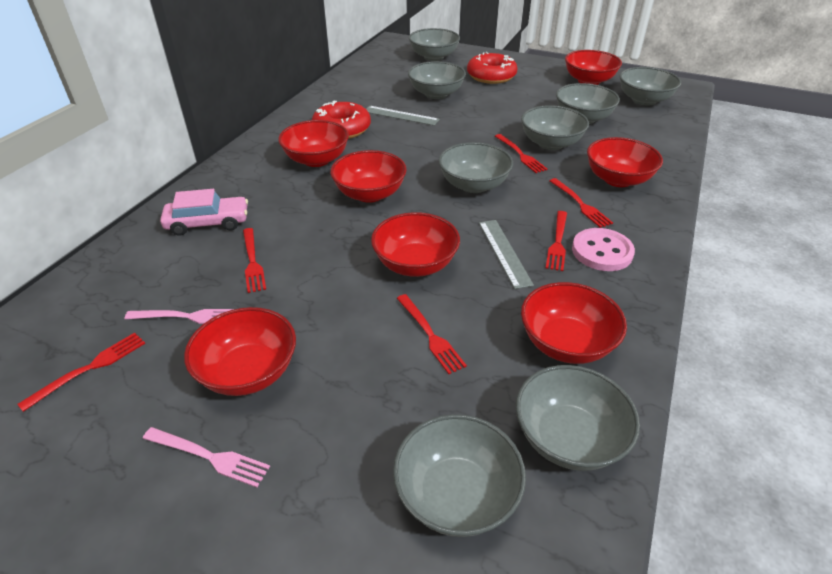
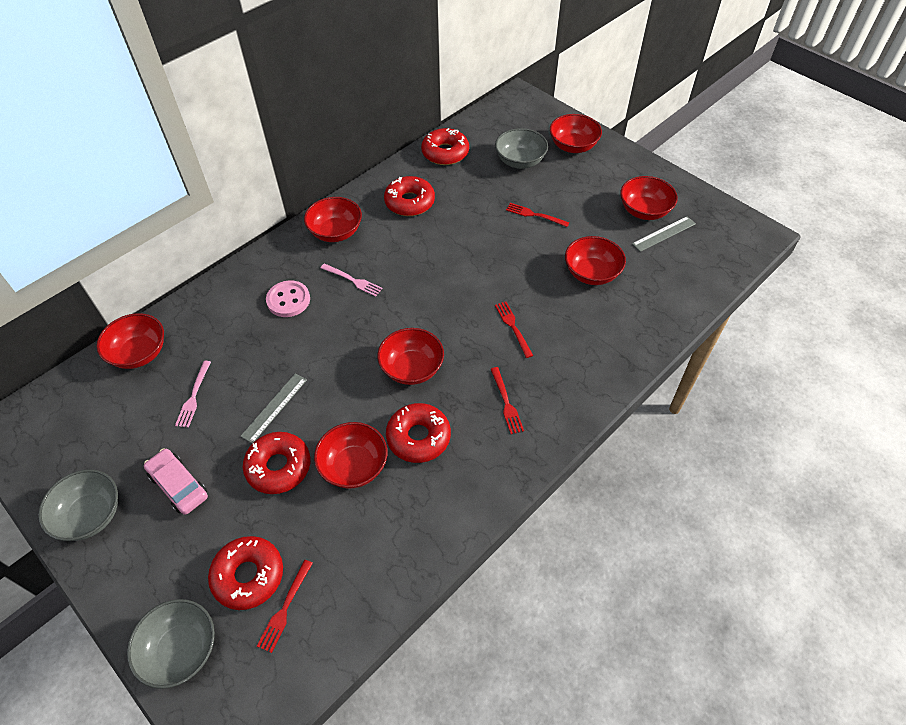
grey bowl: [393,414,526,537] [408,61,466,99] [409,28,460,61] [438,142,513,193] [516,365,640,471] [521,105,589,150] [556,83,620,124] [619,67,681,105] = 8 -> [38,469,118,541] [127,599,215,689] [495,128,548,169] = 3
red donut: [312,101,371,139] [467,52,518,84] = 2 -> [208,536,283,610] [243,432,311,494] [384,176,435,216] [386,403,451,463] [421,128,469,165] = 5
red fork: [18,333,145,412] [243,228,266,293] [397,294,467,374] [495,134,548,173] [546,211,567,271] [550,178,613,228] = 6 -> [257,560,313,653] [491,367,524,434] [495,302,533,358] [506,203,569,227] = 4

